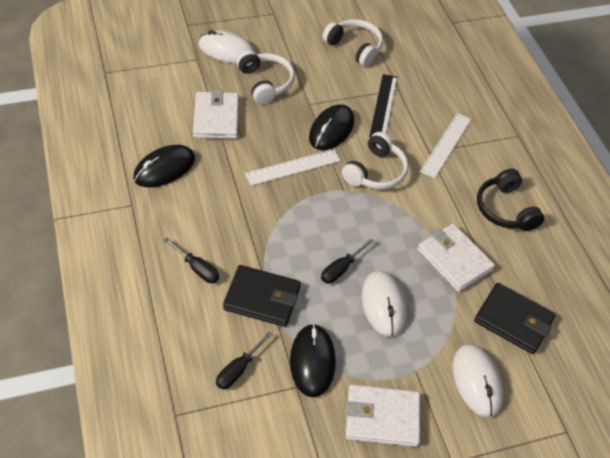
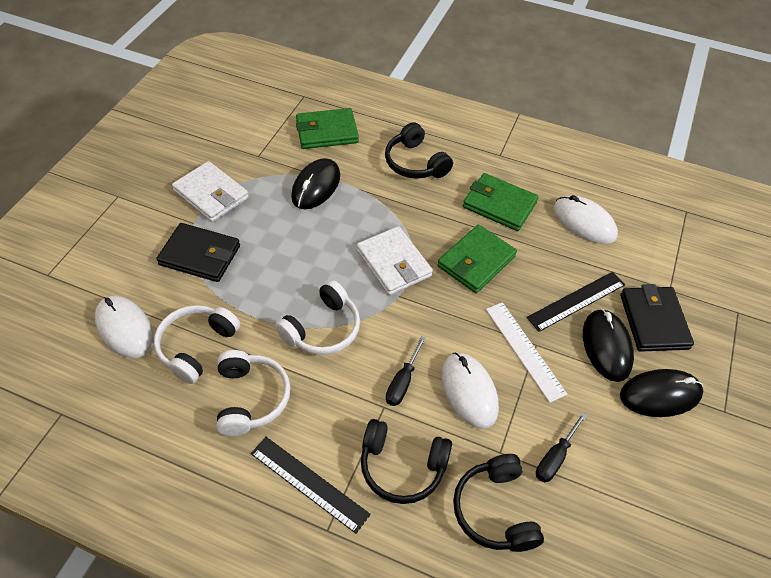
black headphones: [477,169,544,231] = 1 -> [361,419,452,504] [385,122,453,179] [453,454,544,552] = 3
black ruler: [369,74,398,137] = 1 -> [251,437,371,534] [527,272,625,332] = 2
black screwdriver: [164,237,219,283] [216,331,273,390] [321,239,374,284] = 3 -> [386,336,426,406] [536,412,587,482] = 2
green wallet: none = 0 -> [296,108,359,149] [437,225,517,293] [463,173,538,231] = 3
white ruler: [245,149,341,186] [420,113,471,178] = 2 -> [486,302,567,403] = 1
white wallet: [193,89,239,139] [346,385,420,447] [418,223,495,292] = 3 -> [172,161,249,222] [356,226,433,295] = 2

